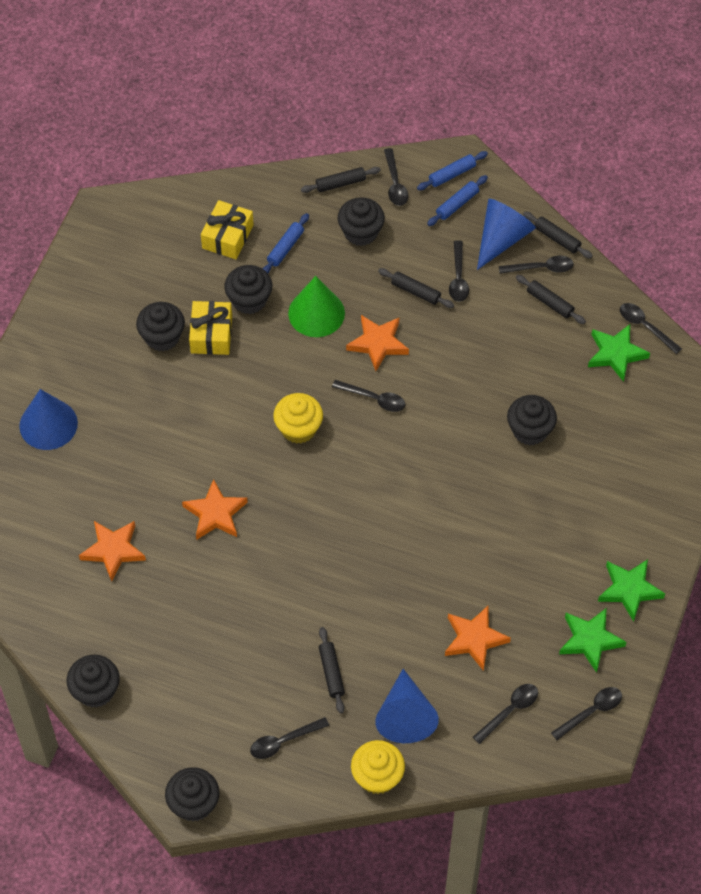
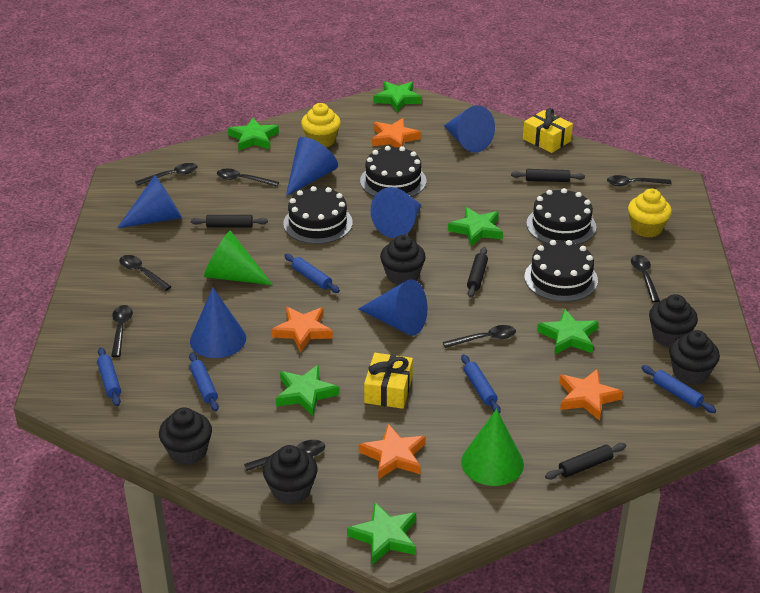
black cake: none = 0 -> [283,186,353,244] [360,146,426,197] [524,240,598,302] [526,188,596,245] = 4
black cupcake: [67,655,120,708] [136,302,185,351] [165,767,220,822] [224,265,272,314] [338,197,385,246] [507,395,557,446] = 6 -> [159,407,212,465] [263,445,317,504] [380,235,426,285] [649,294,698,347] [669,330,720,385] = 5
black rolling pin: [301,167,381,193] [319,627,345,713] [378,268,454,308] [516,275,586,324] [523,211,593,259] = 5 -> [191,215,268,227] [467,247,488,298] [511,169,585,182] [545,443,626,479] = 4
blue cone: [19,389,78,450] [375,669,439,743] [477,199,536,270] = 3 -> [117,175,182,228] [190,287,246,358] [286,137,338,196] [358,279,427,336] [371,187,421,238] [444,105,495,153] = 6
blue rolling pin: [263,213,309,273] [417,151,488,190] [427,175,488,226] = 3 -> [97,347,121,406] [189,353,219,411] [284,254,340,293] [461,354,501,414] [641,365,716,413] = 5
green cone: [288,276,345,337] = 1 -> [204,231,273,285] [461,409,524,486] = 2
green star: [559,608,626,673] [588,324,650,382] [598,559,665,622] = 3 -> [228,118,279,150] [276,365,340,416] [347,501,416,565] [373,81,422,112] [448,207,503,246] [537,309,599,355] = 6

